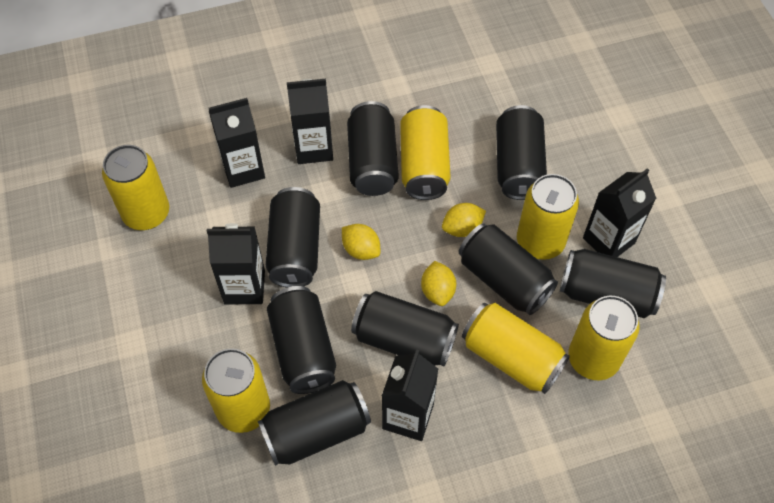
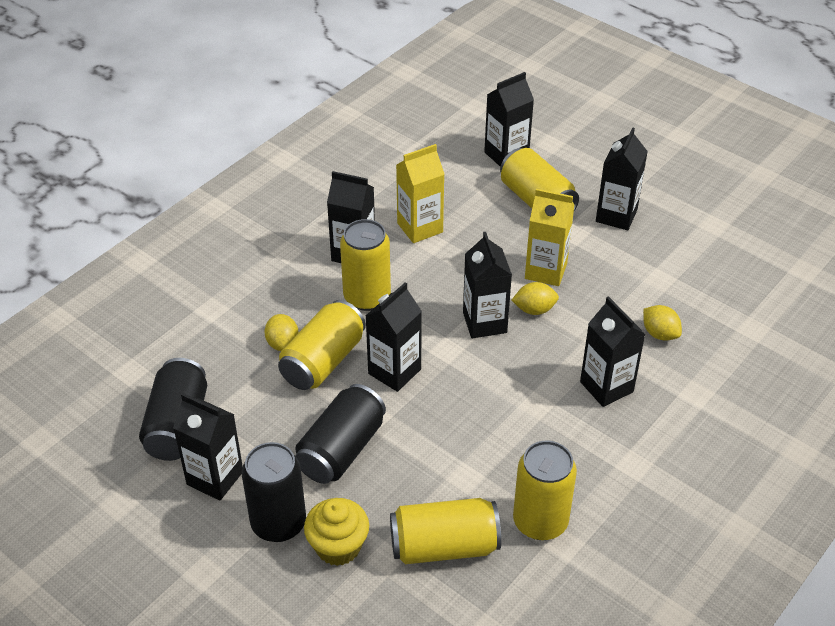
black can: [258,380,371,466] [266,187,320,287] [267,286,336,394] [347,101,399,196] [351,291,459,367] [459,223,558,315] [496,105,547,200] [560,249,666,318] = 8 -> [139,358,207,461] [242,442,306,542] [295,384,386,484] = 3
black carton: [207,223,265,304] [209,98,265,188] [287,79,333,164] [382,349,438,441] [583,168,656,257] = 5 -> [173,393,243,501] [327,171,375,263] [366,282,422,392] [463,232,512,338] [484,72,534,167] [580,296,645,407] [596,128,648,230] = 7
yellow can: [102,145,169,230] [202,348,270,433] [400,105,451,200] [462,303,570,394] [517,174,579,260] [568,296,640,380] = 6 -> [278,300,366,390] [340,219,391,311] [390,498,501,564] [500,148,579,211] [513,441,577,540] = 5
yellow carton: none = 0 -> [396,144,444,243] [525,189,575,286] = 2
yellow cupcake: none = 0 -> [304,498,369,566] = 1

